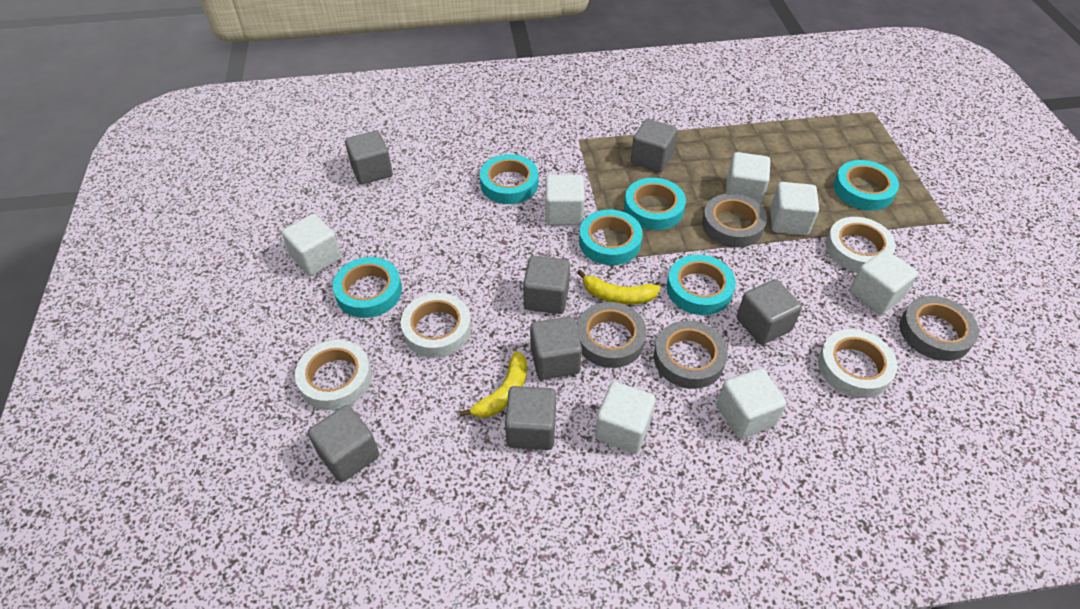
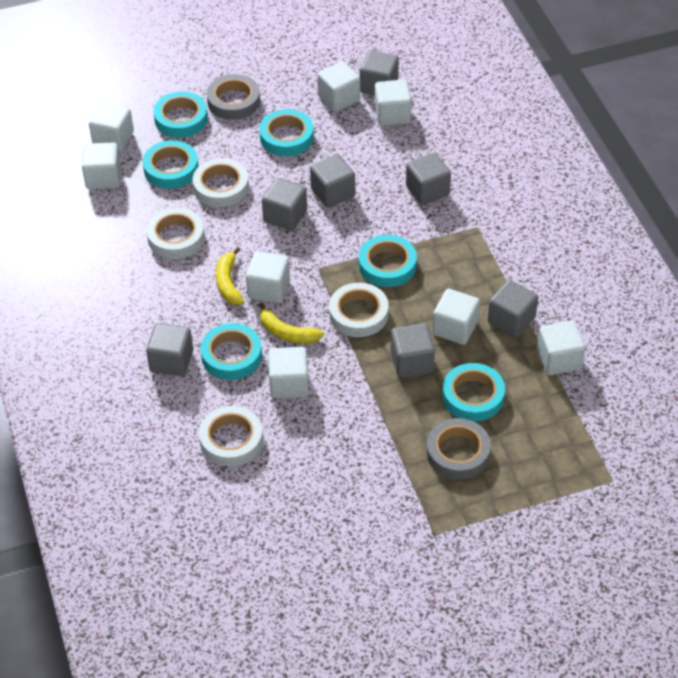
grey tape: [576,302,647,368] [654,321,728,389] [702,193,767,248] [899,296,979,361] = 4 -> [207,74,260,120] [427,418,491,479] = 2
white cube: [282,214,341,276] [545,174,585,225] [595,382,656,453] [717,368,786,439] [726,152,770,205] [770,182,819,235] [849,250,918,314] = 7 -> [82,142,121,189] [89,102,134,151] [246,251,290,303] [268,347,309,398] [317,61,361,112] [375,79,411,126] [432,289,480,345] [537,321,585,375] = 8

